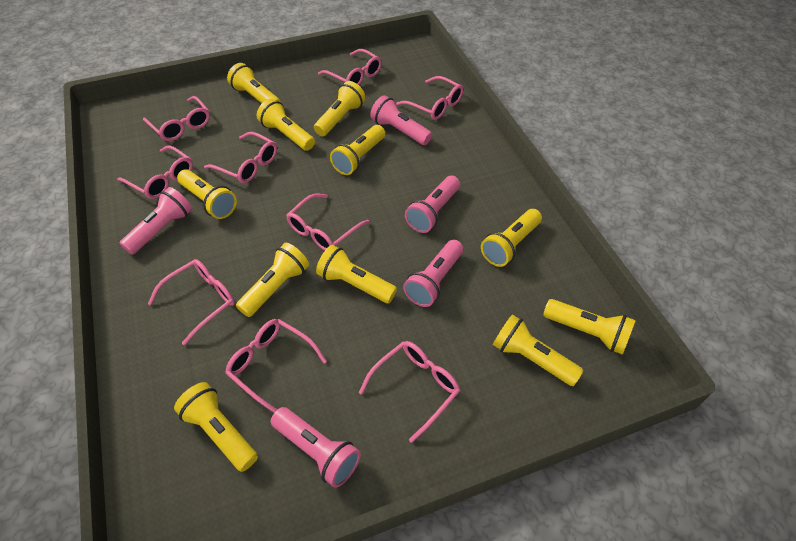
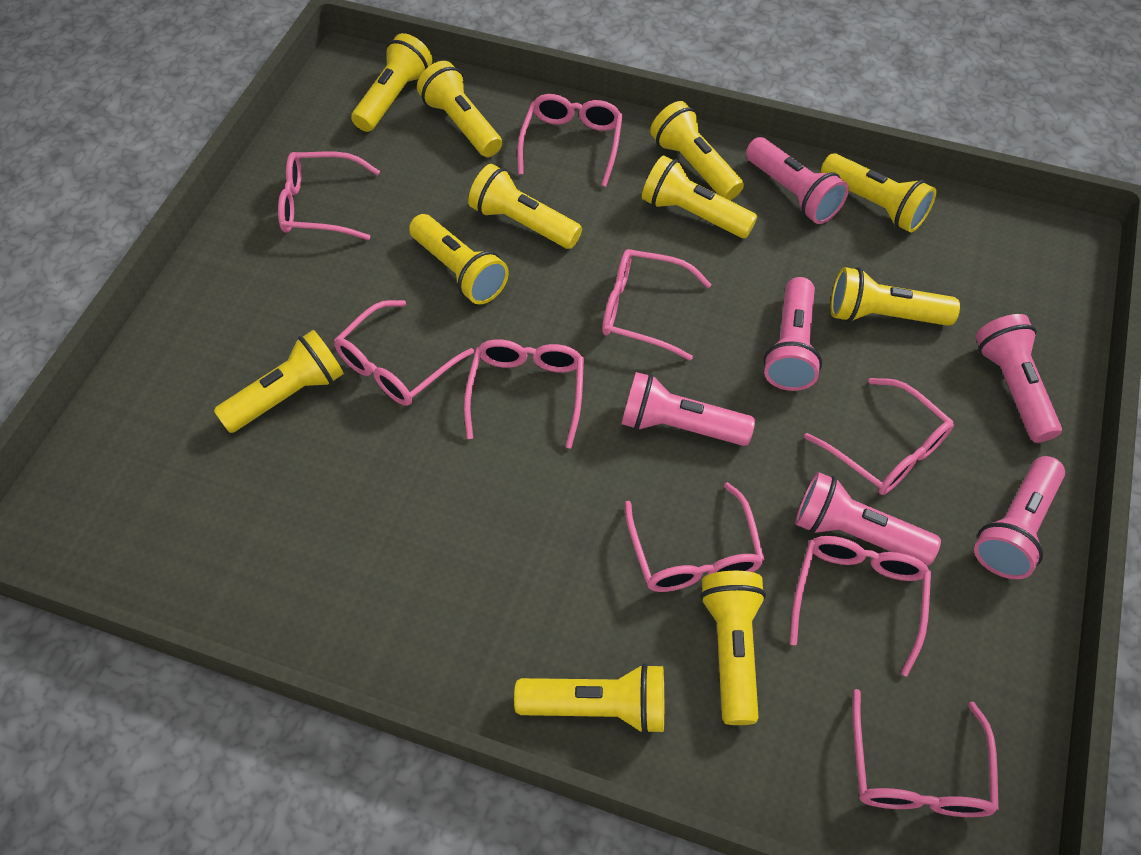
pink flashlight: [120,187,192,255] [271,407,361,488] [370,95,432,145] [403,240,463,307] [405,175,460,233] = 5 -> [621,372,755,446] [746,137,849,224] [763,277,822,391] [795,472,941,565] [974,456,1065,579] [976,314,1062,443] = 6

